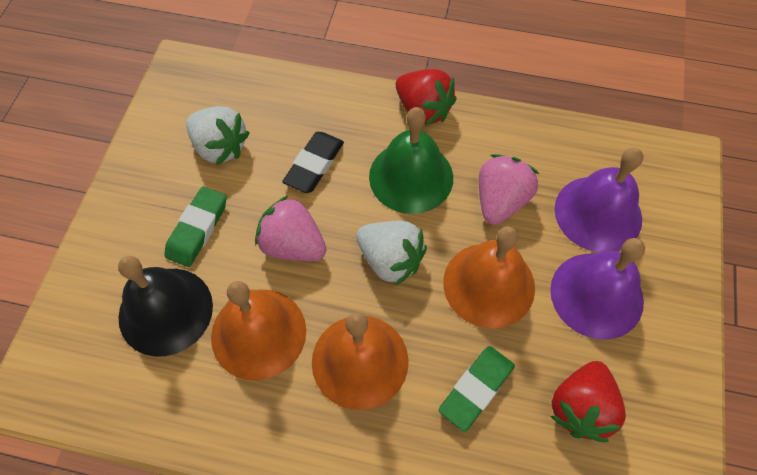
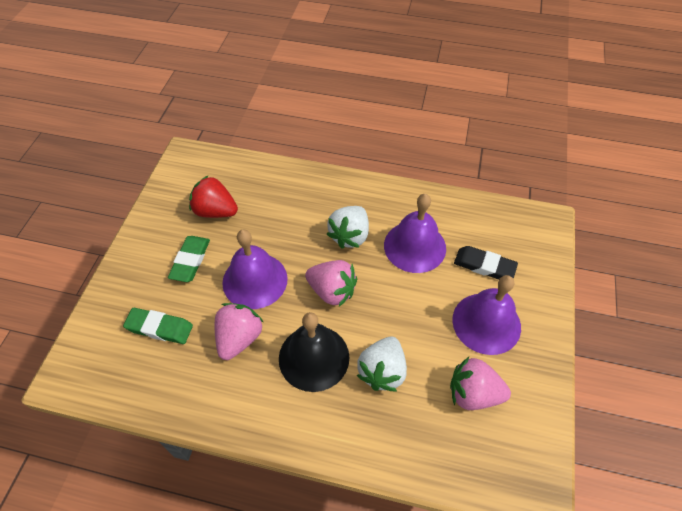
green bell: [369,107,453,214] = 1 -> none = 0
orange bell: [211,281,306,380] [312,313,409,410] [443,226,535,328] = 3 -> none = 0
pink strawberry: [255,195,326,261] [479,154,539,225] = 2 -> [215,303,264,360] [305,260,357,307] [450,357,511,410] = 3
purple bell: [550,238,645,340] [555,147,643,252] = 2 -> [222,230,287,309] [384,194,446,273] [452,275,521,355] = 3
red strawberry: [396,69,457,126] [550,361,626,442] = 2 -> [189,176,238,218] = 1

